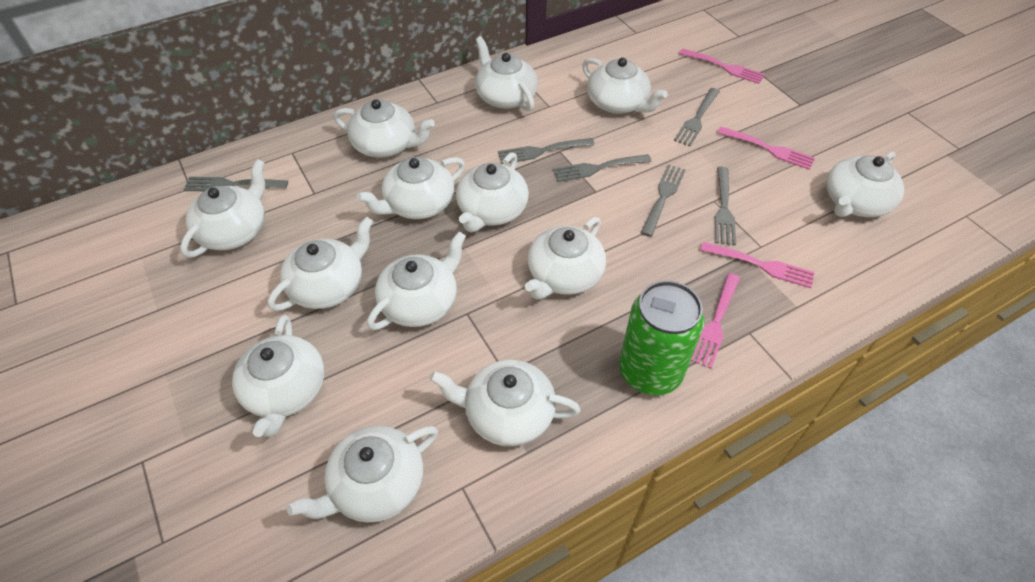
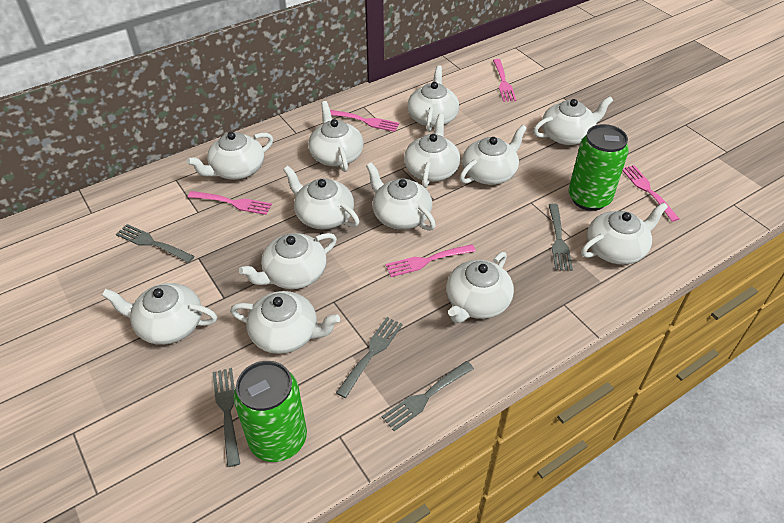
green can: [619,280,704,395] = 1 -> [233,361,307,462] [569,124,629,211] = 2
grey fork: [184,177,288,191] [498,138,595,164] [553,154,652,182] [641,164,686,237] [674,88,720,146] [715,167,736,245] = 6 -> [116,224,194,263] [212,368,240,467] [336,317,403,398] [382,361,474,431] [549,204,573,271] = 5
pink fork: [679,48,765,84] [691,273,740,369] [701,242,815,288] [717,127,815,170] = 4 -> [188,191,272,215] [330,110,399,132] [385,244,476,277] [493,59,516,102] [622,165,679,222] = 5

